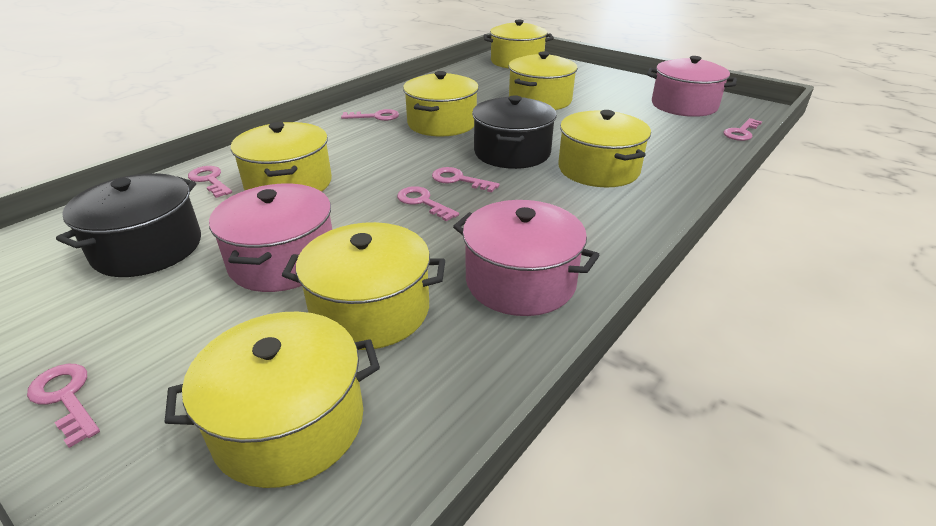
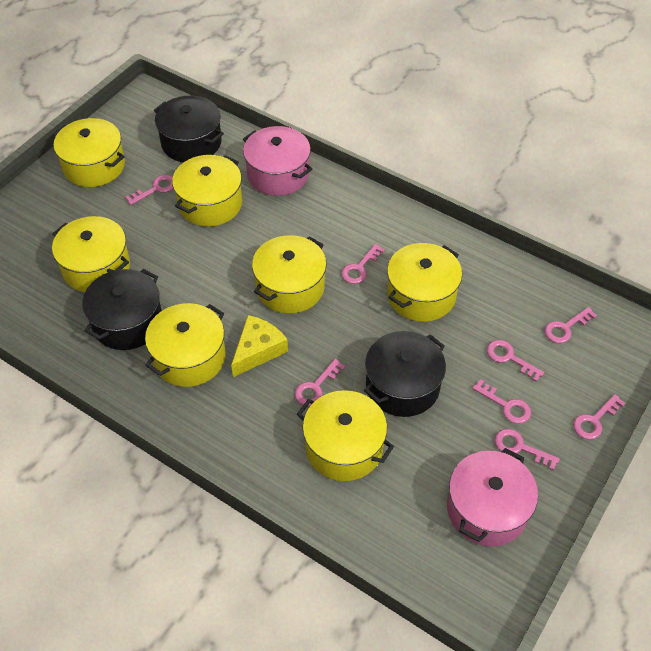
black pot: [56,173,201,277] [472,95,557,169] = 2 -> [82,269,162,350] [154,95,224,162] [364,331,446,417] = 3
pink key: [27,364,100,448] [188,166,232,198] [341,109,399,121] [397,186,459,221] [432,167,500,192] [723,118,762,141] = 6 -> [125,175,173,205] [295,359,345,406] [341,244,385,284] [472,379,531,424] [487,340,544,382] [495,429,560,471] [545,307,597,343] [573,394,625,440] = 8
pink pot: [209,184,332,292] [453,200,600,316] [647,56,737,117] = 3 -> [243,126,312,196] [447,448,538,546] = 2
yellow cheese: none = 0 -> [231,315,288,377] = 1

